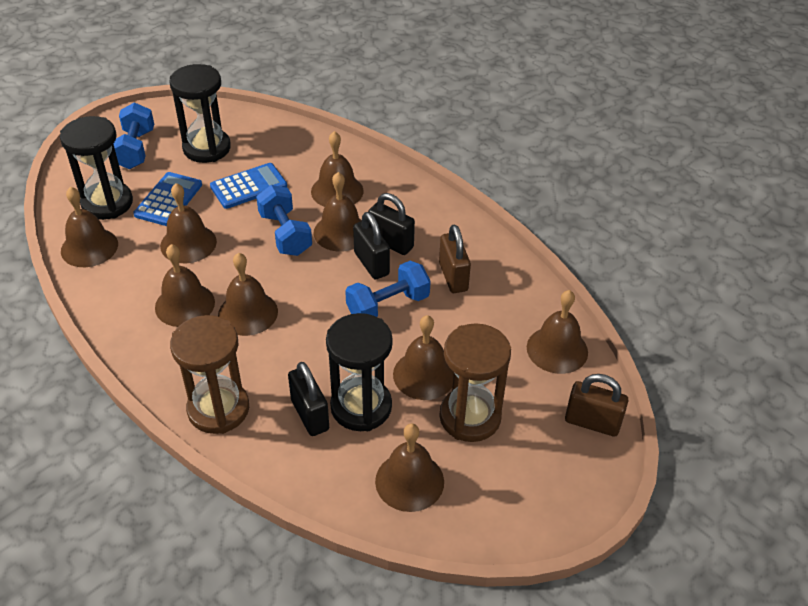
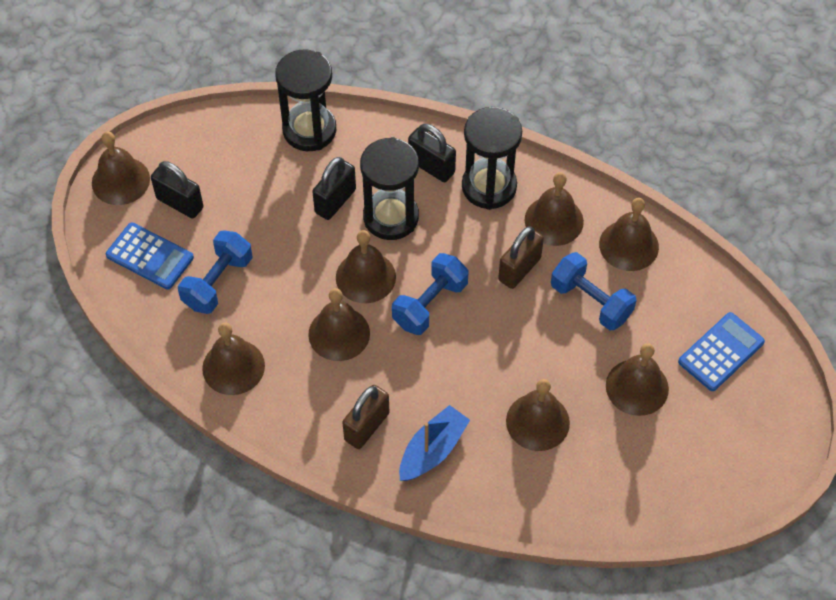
blue boat: none = 0 -> [399,405,470,481] = 1
brown bell: [61,187,118,267] [155,244,215,327] [160,183,217,263] [218,253,278,336] [311,131,364,207] [314,172,362,252] [375,423,444,512] [393,315,454,400] [527,290,588,374] = 9 -> [92,131,150,205] [202,323,265,395] [308,288,370,361] [336,230,396,303] [506,379,570,451] [524,172,584,246] [599,198,659,271] [606,343,669,416] = 8
brown hourglass: [170,315,249,434] [439,323,511,442] = 2 -> none = 0

